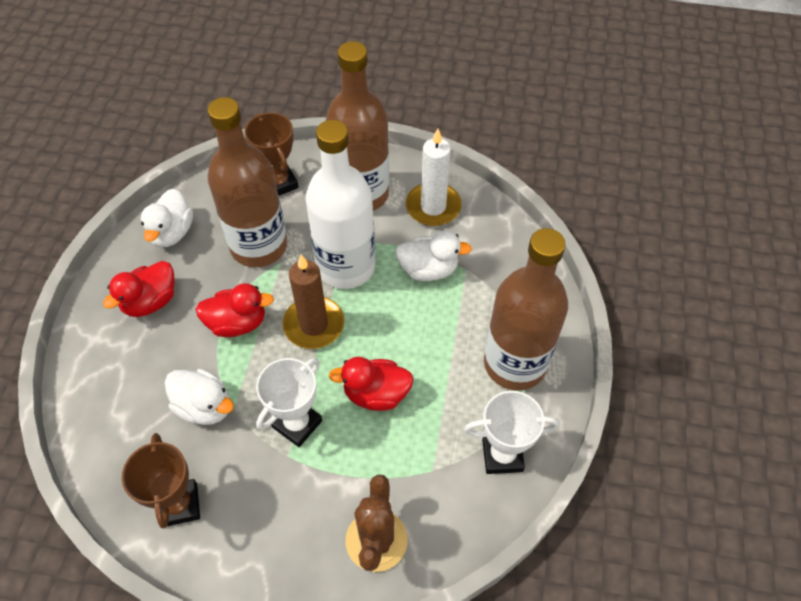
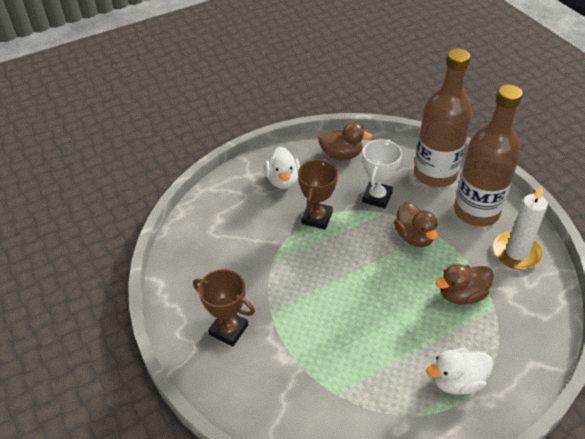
brown bottle: [207,97,287,267] [326,41,389,211] [484,228,568,391] = 3 -> [414,49,472,187] [454,85,523,227] = 2
brown cactus: [346,474,408,572] = 1 -> none = 0
brown candle: [282,255,344,349] = 1 -> none = 0
brown duck: none = 0 -> [318,122,372,160] [394,202,438,247] [435,264,494,304] = 3
red duck: [103,261,175,317] [195,283,274,337] [329,357,414,411] = 3 -> none = 0
white bottle: [305,120,375,289] = 1 -> none = 0
white duck: [141,189,193,247] [165,369,234,425] [395,231,472,281] = 3 -> [265,147,300,189] [426,348,493,395] = 2
white trophy: [256,358,322,447] [464,391,558,474] = 2 -> [362,139,402,209] = 1

